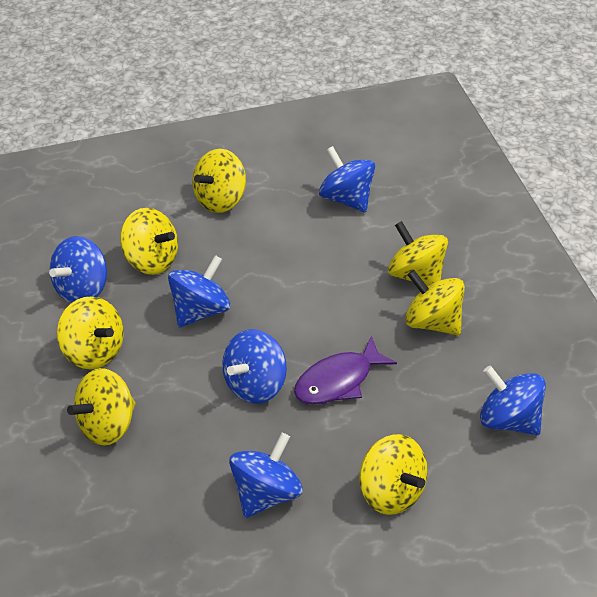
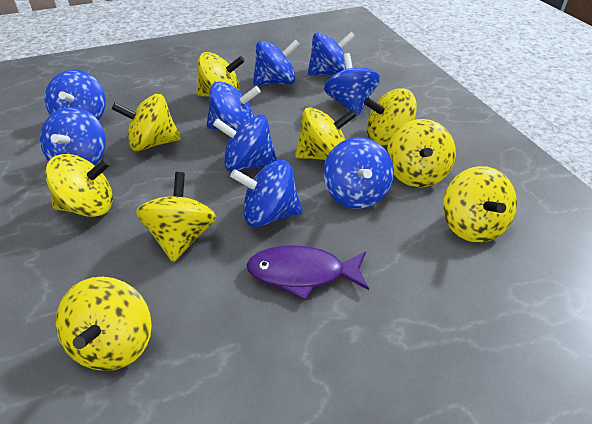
blue spinning top: [49,236,107,303] [168,255,230,327] [222,329,287,404] [229,433,303,518] [319,146,375,212] [480,366,546,435] = 6 -> [40,107,106,165] [45,70,106,120] [207,81,261,130] [213,114,277,171] [230,160,303,227] [253,39,300,85] [308,32,355,76] [323,137,394,209] [324,53,380,116] = 9
yellow spinning top: [57,296,124,369] [67,368,136,446] [120,208,178,275] [192,149,246,213] [359,434,428,515] [388,221,448,286] [405,270,465,336] = 7 -> [45,154,113,217] [56,277,152,371] [112,94,181,151] [136,172,216,262] [196,52,245,97] [295,107,357,160] [364,89,417,146] [387,119,456,188] [443,166,517,243] = 9

